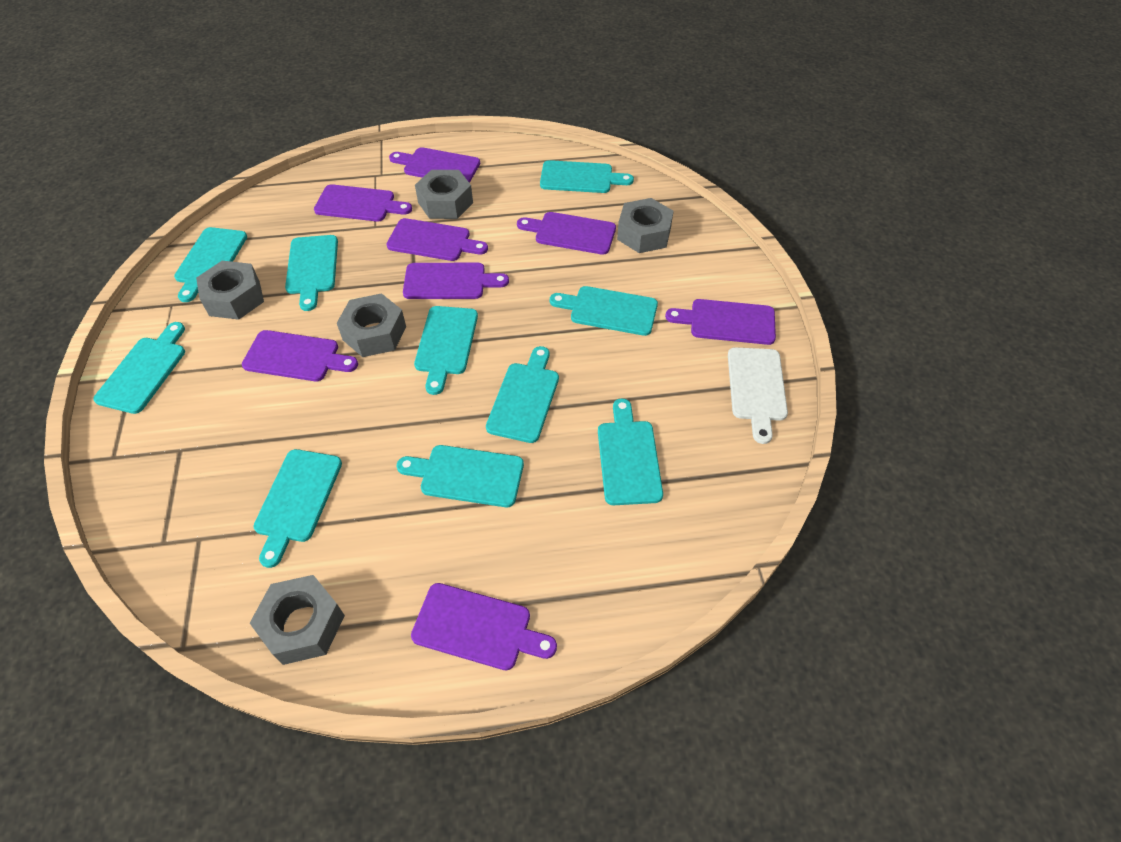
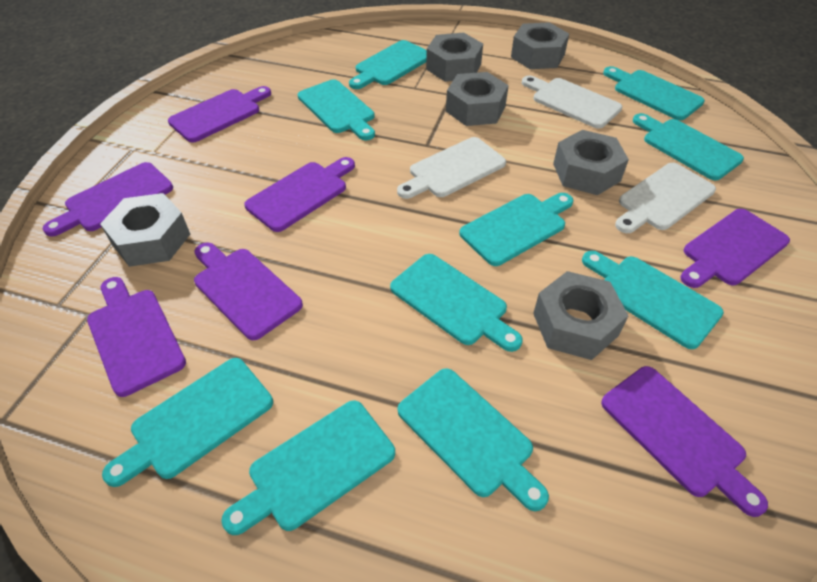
grey nut: [196,261,264,320] [250,575,345,665] [337,293,406,357] [415,170,473,219] [617,198,674,253] = 5 -> [100,193,190,267] [426,33,483,82] [446,72,509,126] [511,22,569,69] [533,271,629,360] [553,130,629,195] = 6
purple cutting board: [242,330,358,381] [314,184,412,222] [386,218,488,261] [389,147,480,183] [403,263,509,299] [411,583,557,670] [517,212,616,255] [665,299,776,345] = 8 -> [42,162,173,237] [87,277,186,397] [168,86,271,143] [194,242,303,340] [244,157,355,232] [601,366,768,517] [680,209,790,288] = 7
white cutting board: [728,347,788,444] = 1 -> [397,137,506,199] [522,76,622,129] [615,163,716,233] = 3

